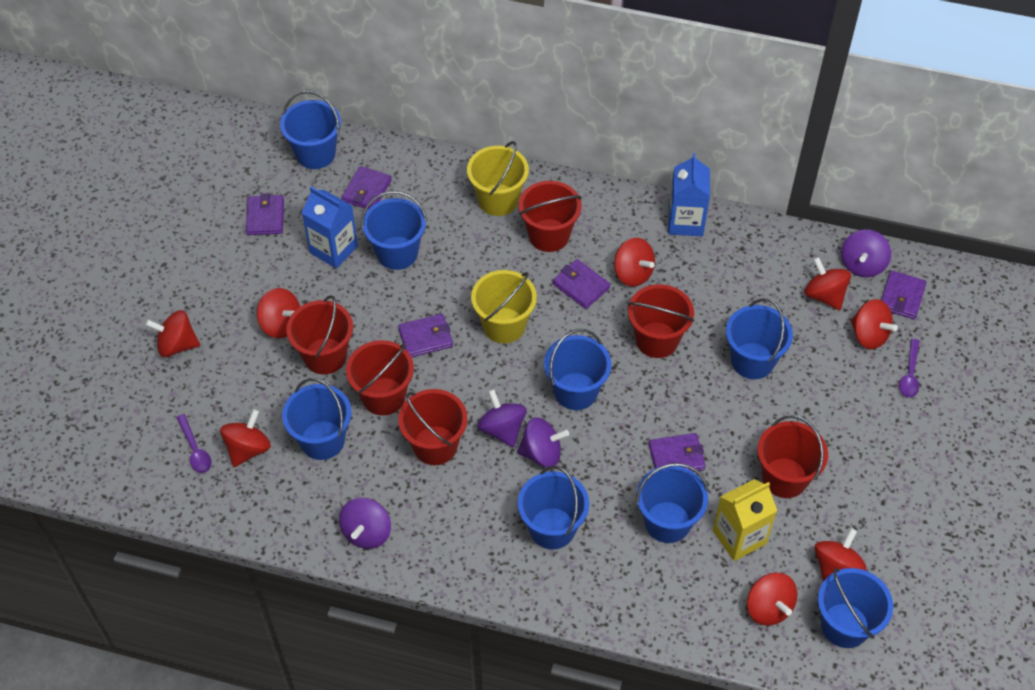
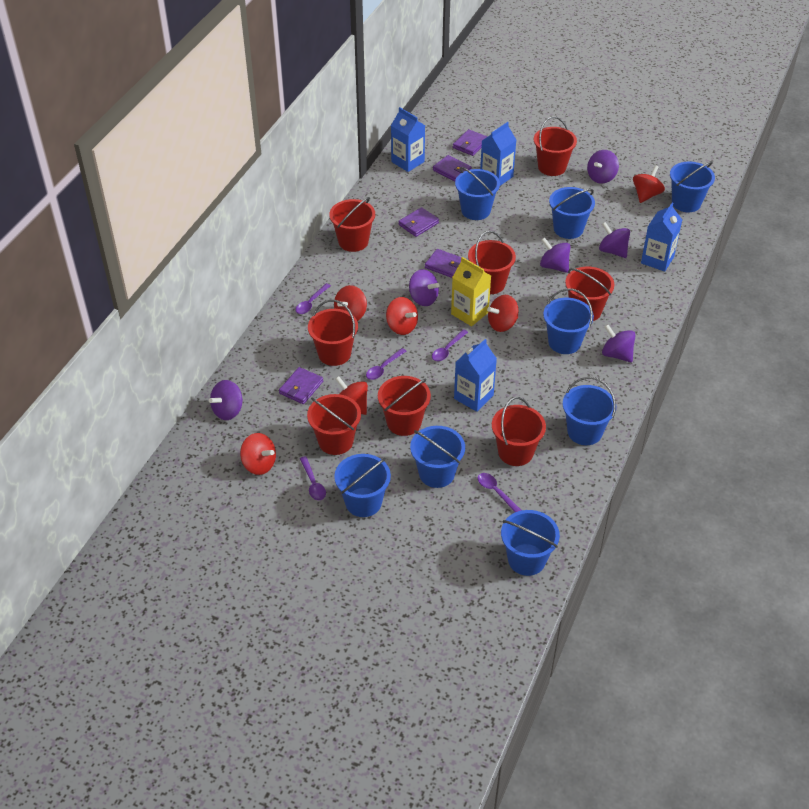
blue carton: [302,187,358,269] [668,153,710,236] = 2 -> [391,107,425,172] [454,339,497,412] [480,122,516,186] [641,203,682,272] = 4
purple spinning top: [339,498,391,549] [477,389,527,447] [517,417,569,468] [841,229,891,277] = 4 -> [209,380,243,420] [409,269,440,306] [540,238,570,273] [587,150,619,184] [599,222,630,258] [602,324,636,363] = 6
purple spoon: [176,414,211,473] [899,339,920,398] = 2 -> [295,283,331,314] [300,456,326,501] [366,348,406,380] [432,329,468,361] [478,473,522,512] = 5
purple wallet: [246,193,284,235] [342,166,392,209] [398,314,453,357] [553,259,610,309] [649,433,706,472] [881,271,927,319] = 6 -> [279,367,323,404] [398,207,439,237] [425,249,461,278] [433,155,472,182] [453,129,487,156] = 5
red bucket: [286,295,353,374] [346,340,414,415] [398,389,467,465] [519,181,582,252] [628,284,694,358] [758,415,828,498] = 6 -> [307,394,361,455] [308,300,358,366] [329,197,375,252] [378,376,431,436] [468,231,516,294] [492,397,546,466] [534,116,577,176] [565,267,615,321] = 8
red spinning top: [145,310,200,357] [220,409,271,467] [257,288,300,338] [614,238,655,287] [747,573,797,626] [805,257,851,310] [815,528,866,581] [851,299,898,349] = 8 -> [240,433,276,475] [334,285,367,321] [335,376,368,415] [386,297,418,335] [487,295,518,332] [633,165,665,203] = 6
yellow bucket: [467,141,529,216] [471,270,537,343] = 2 -> none = 0

